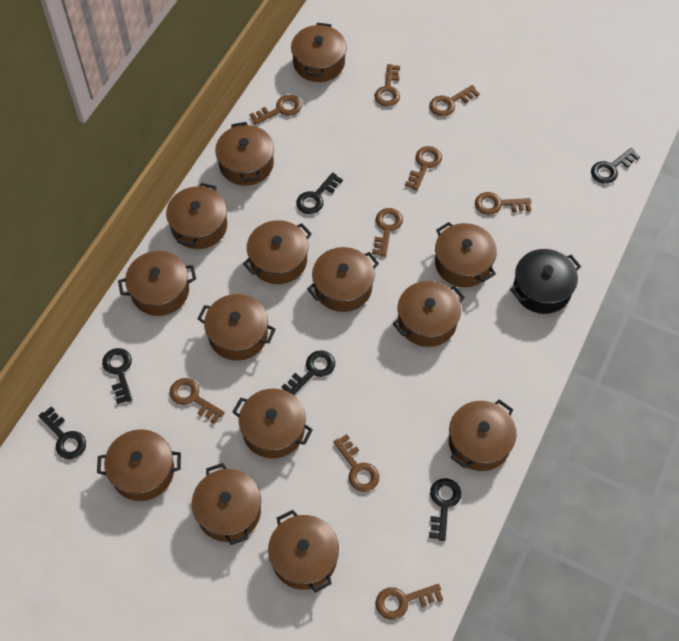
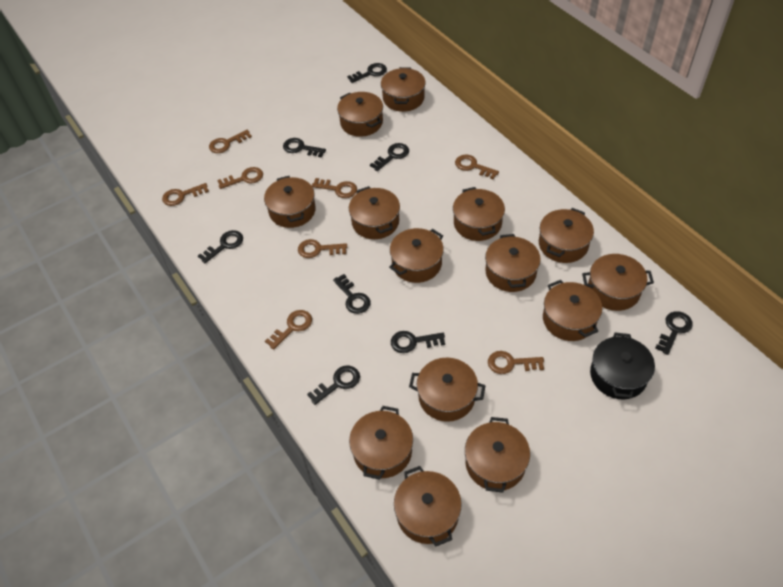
black key: [38,406,86,459] [102,348,132,404] [281,350,335,395] [296,172,343,214] [429,478,461,541] [591,148,640,184] = 6 -> [198,230,243,263] [283,138,326,157] [307,366,360,405] [333,274,371,314] [347,63,387,83] [370,143,409,171] [391,331,445,353] [655,311,693,355] = 8
brown key: [170,378,225,424] [250,95,302,125] [333,434,379,492] [372,208,403,257] [374,64,400,107] [376,584,443,620] [405,146,442,190] [429,85,480,116] [475,192,532,215] = 9 -> [162,183,209,206] [209,130,252,153] [217,167,263,189] [265,310,312,350] [298,239,347,258] [312,178,357,198] [455,154,499,179] [488,351,544,374] = 8

